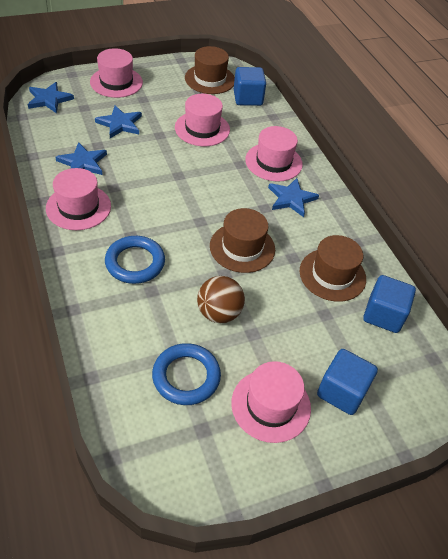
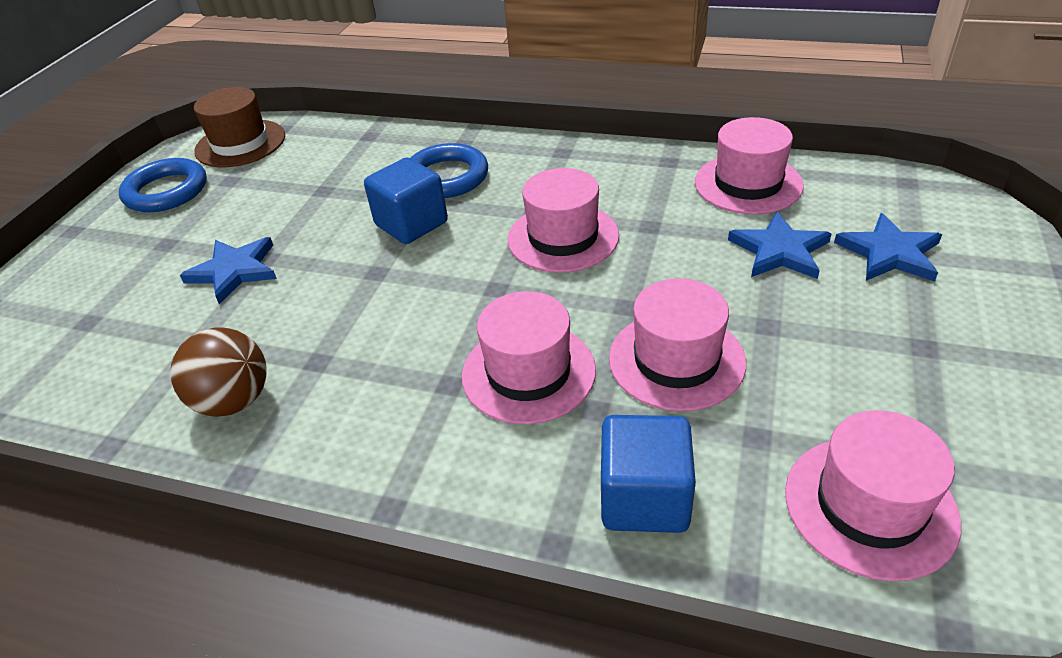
blue cube: [234,67,266,106] [317,349,378,415] [363,275,416,333] = 3 -> [364,158,448,244] [601,415,696,533] = 2
blue star: [28,82,74,114] [56,142,107,175] [95,106,142,138] [268,178,319,217] = 4 -> [180,237,277,304] [728,212,832,279] [834,213,942,282] = 3
brown hat: [185,46,235,94] [210,208,275,273] [299,235,366,302] = 3 -> [194,87,285,167] = 1

